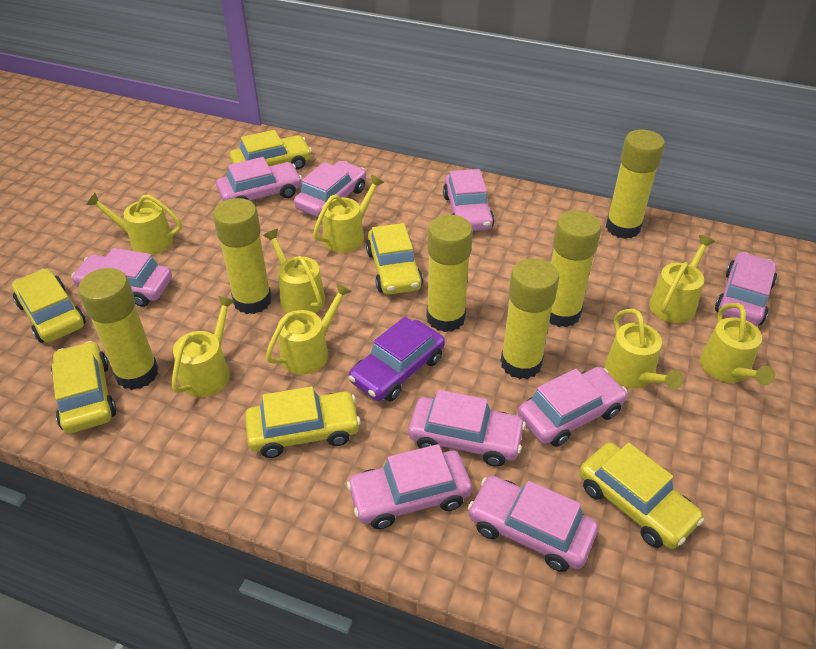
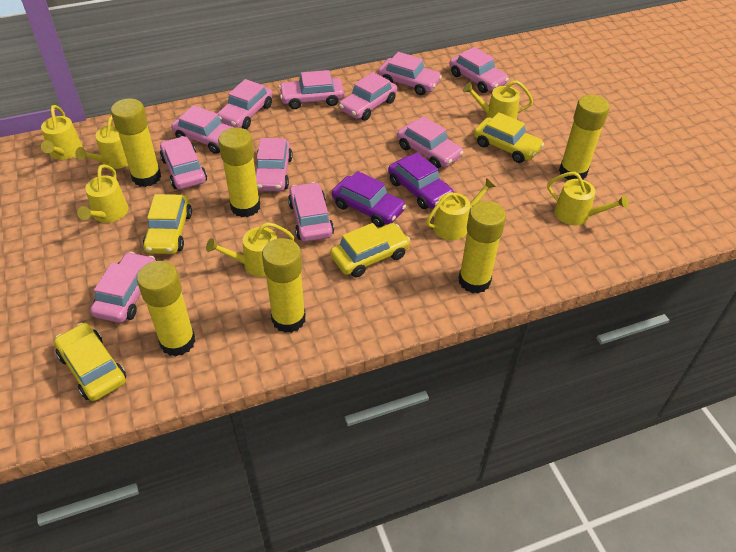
pink car: [71,248,172,307] [216,157,302,201] [294,161,366,217] [347,444,472,529] [409,390,526,467] [443,169,494,231] [468,476,598,572] [518,367,627,447] [715,252,777,326] = 9 -> [90,252,156,323] [160,136,207,190] [171,105,235,154] [217,79,273,129] [256,138,293,191] [279,70,344,109] [288,182,334,242] [339,72,397,121] [378,52,442,95] [397,116,464,169] [449,47,509,93] = 11
purple car: [349,317,445,402] = 1 -> [332,171,406,227] [388,152,454,209] = 2
yellow car: [12,269,86,343] [51,341,117,433] [230,130,312,170] [245,386,360,458] [366,223,423,295] [579,442,704,549] = 6 -> [54,323,126,401] [143,194,192,254] [330,223,410,277] [474,112,544,163] = 4
yellow watering can: [86,193,182,255] [172,296,236,397] [263,229,325,313] [266,282,352,375] [313,175,384,253] [605,309,683,390] [649,235,715,323] [700,303,775,385] = 8 -> [41,105,82,160] [75,115,128,169] [77,164,128,223] [206,222,294,277] [426,178,496,240] [463,80,533,120] [547,172,629,225] = 7

